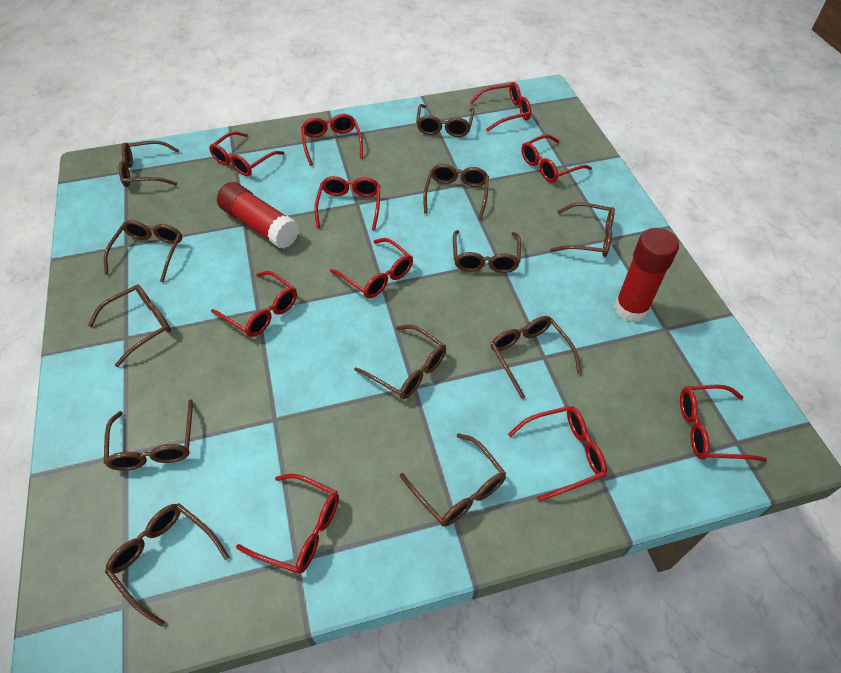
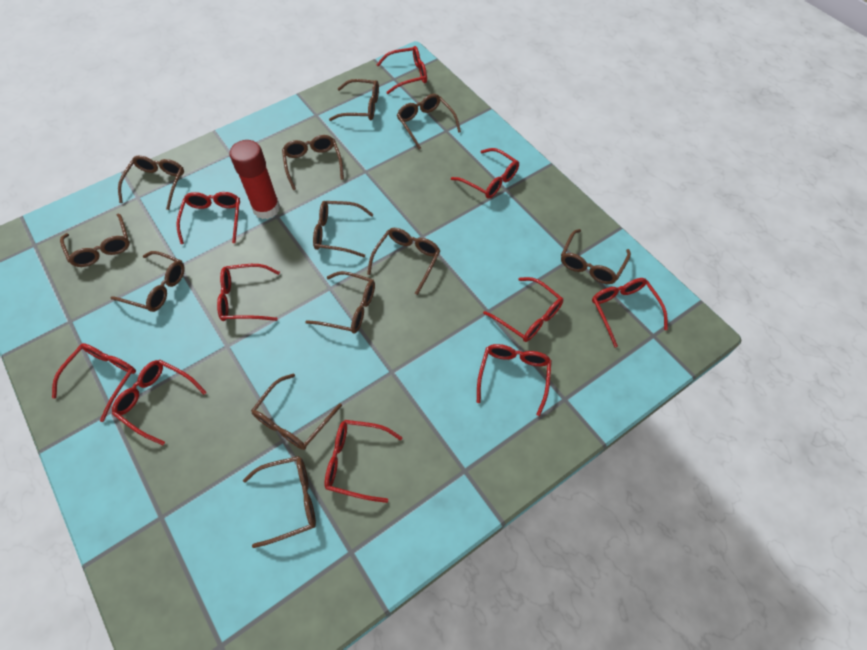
red glue stick: [217,182,299,249] [614,228,679,322] = 2 -> [230,140,280,219] = 1

